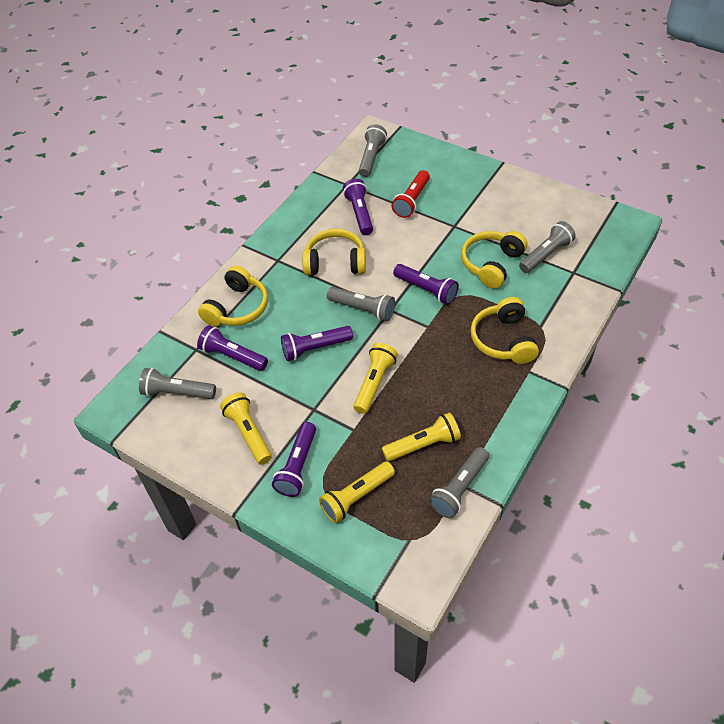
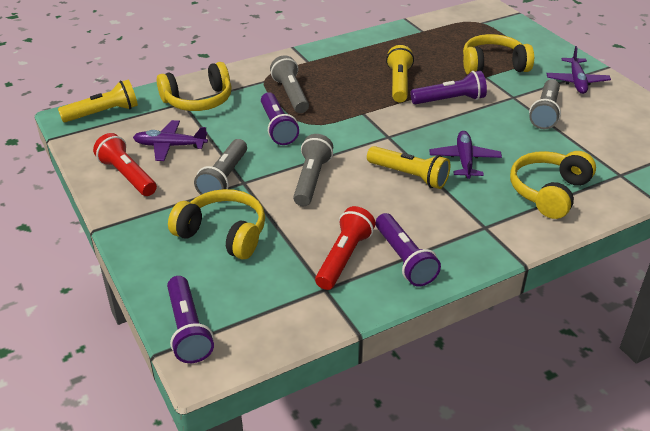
grey flashlight: [139,368,216,399] [327,287,395,322] [359,124,387,177] [429,447,489,518] [519,221,576,273] = 5 -> [194,139,247,195] [270,55,309,113] [293,134,333,206] [529,79,561,129] = 4
purple flashlight: [197,325,268,371] [272,422,316,497] [281,326,353,361] [343,179,373,235] [393,264,459,305] = 5 -> [167,276,214,363] [261,92,299,145] [376,213,441,286] [410,71,487,104] = 4
purple plane: none = 0 -> [133,120,208,161] [430,131,502,179] [546,46,611,94] = 3
red flashlight: [391,170,430,218] = 1 -> [93,133,157,196] [315,206,376,290] = 2
yellow flashlight: [220,392,272,465] [319,461,395,523] [353,343,398,414] [382,412,461,462] = 4 -> [58,80,138,122] [367,146,450,189] [386,45,414,102] = 3

